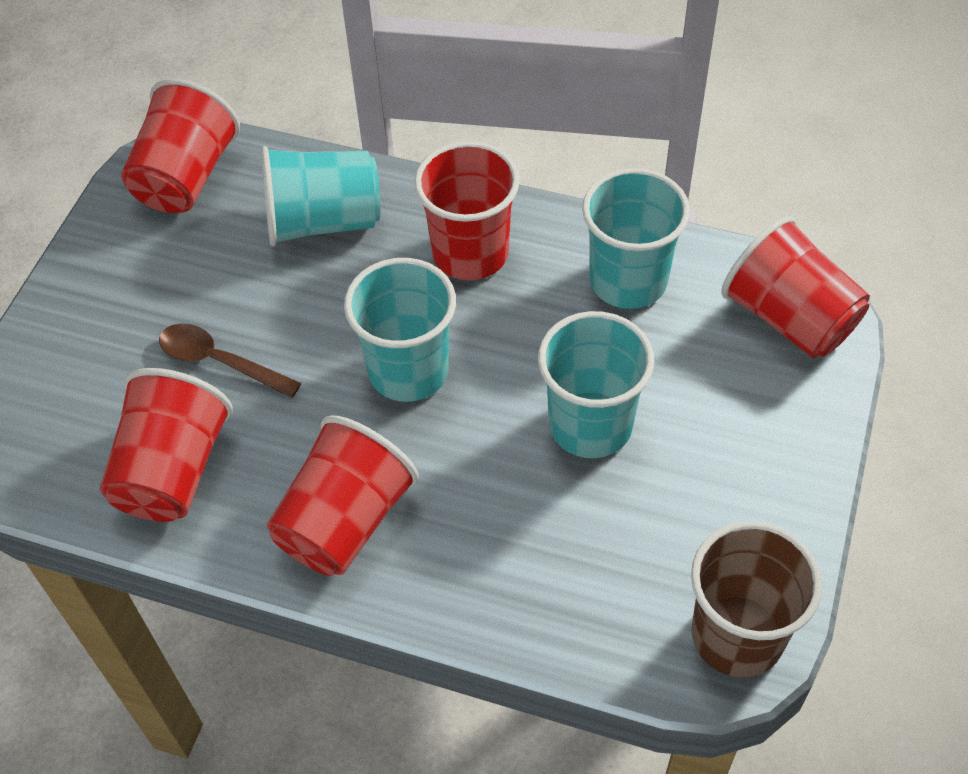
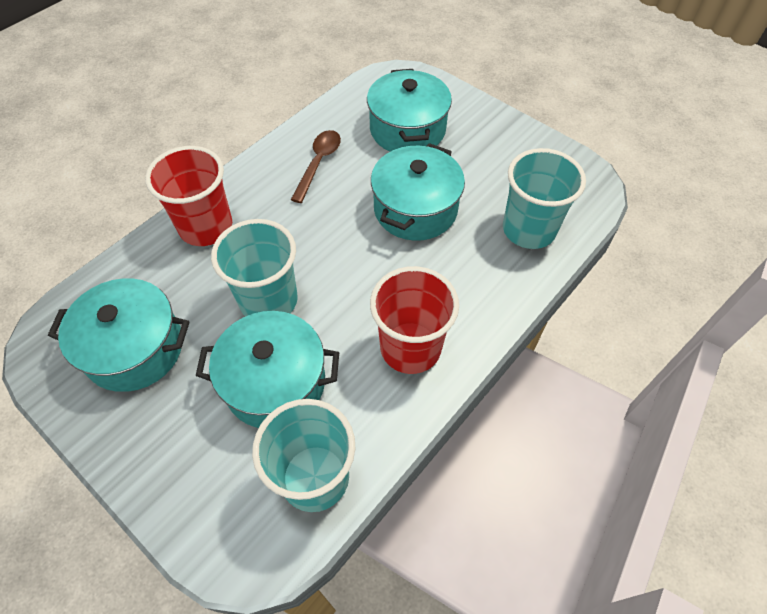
brown cup: [691,521,822,677] = 1 -> none = 0
red cup: [100,368,233,522] [121,79,240,213] [267,415,419,576] [414,141,520,280] [721,216,870,358] = 5 -> [145,146,232,246] [370,266,459,374] = 2
turquoise cup: [261,146,380,246] [344,258,456,402] [538,311,654,458] [582,168,690,309] = 4 -> [211,219,298,317] [252,399,355,512] [503,148,586,249] = 3
turquoise pot: none = 0 -> [48,278,189,392] [196,311,339,428] [367,69,452,152] [371,143,465,241] = 4

